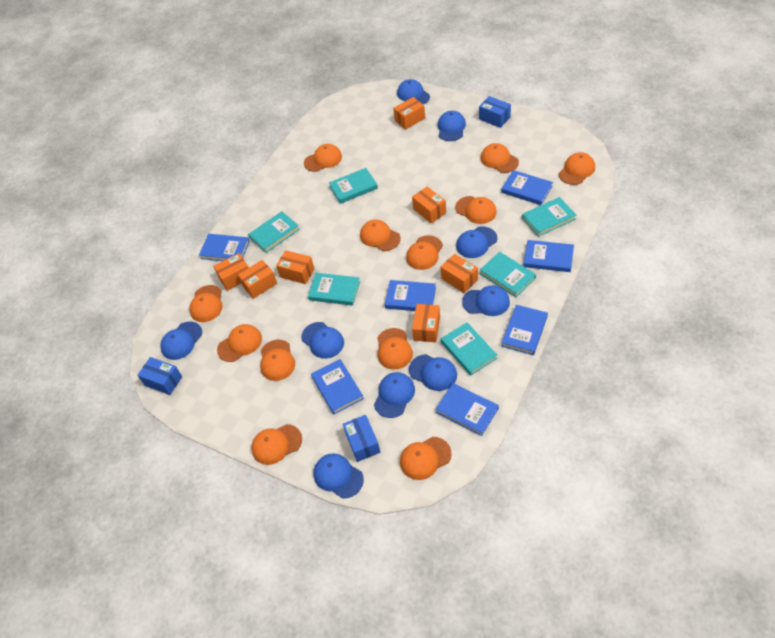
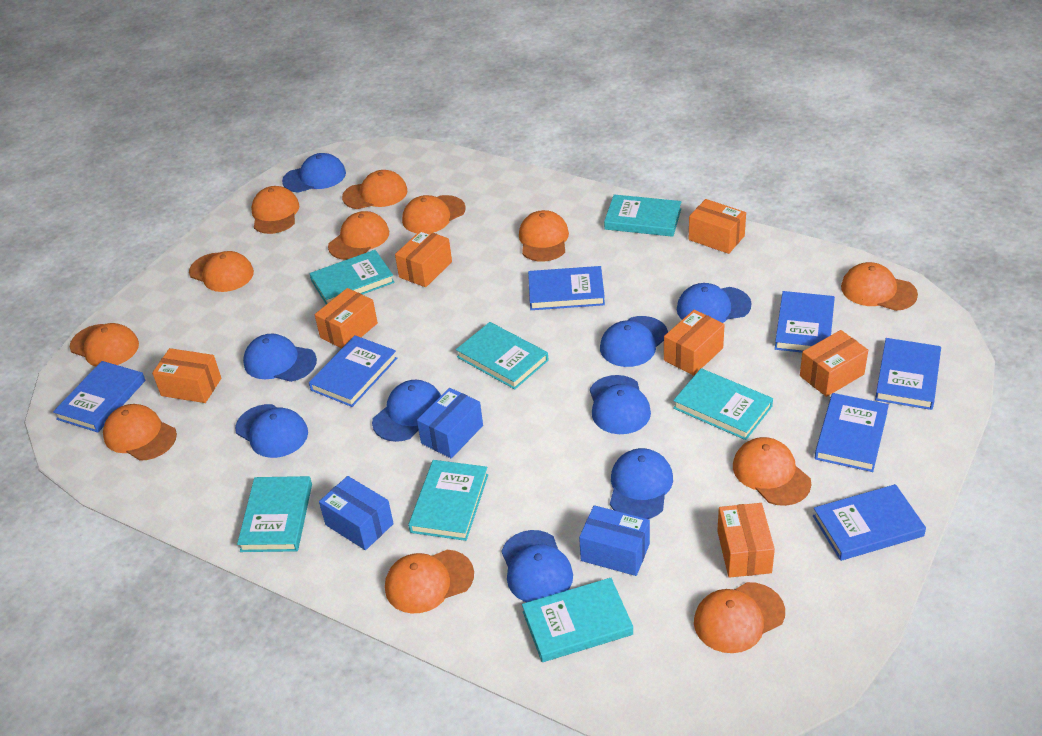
turquoise book: [248,211,300,253] [308,273,360,306] [329,168,378,204] [441,322,497,376] [480,252,536,297] [522,197,576,237] = 6 -> [237,476,312,552] [309,250,395,305] [408,460,488,541] [456,322,548,389] [522,578,633,662] [604,194,681,237] [673,368,773,440] = 7

